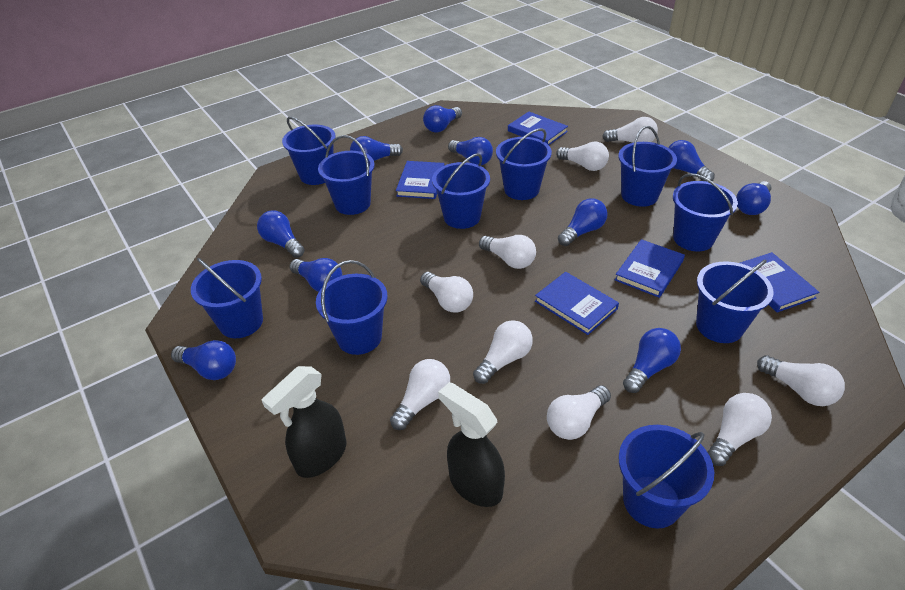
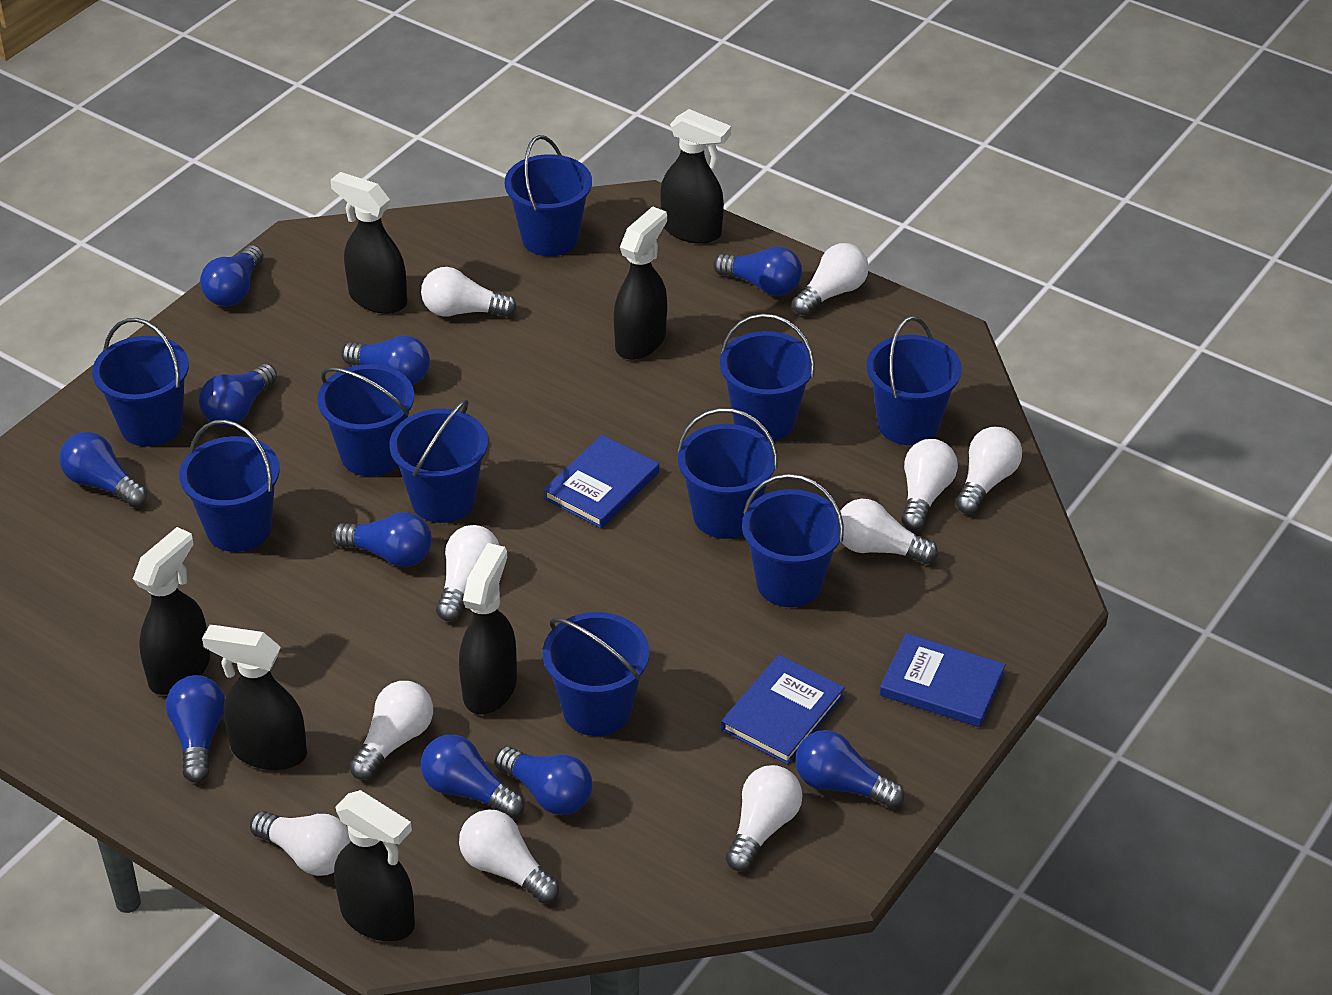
black spray bottle: [262,366,346,478] [438,382,505,507] = 2 -> [133,527,210,695] [202,625,307,770] [330,172,407,314] [334,790,415,941] [459,543,517,714] [614,206,667,360] [660,109,731,244] = 7
blue book: [396,161,444,199] [508,112,568,145] [535,272,619,335] [615,239,685,298] [740,252,819,313] = 5 -> [543,435,659,528] [721,655,845,765] [879,633,1006,727] = 3
white light bulb: [390,359,450,430] [420,272,473,313] [473,320,533,384] [479,235,536,269] [547,385,611,440] [556,141,609,171] [602,117,658,143] [707,393,772,466] [757,355,845,406] = 9 -> [250,811,351,876] [349,681,433,780] [421,267,517,317] [436,525,500,621] [459,809,559,903] [726,765,803,871] [792,243,869,315] [840,499,938,564] [902,439,958,530] [956,427,1022,514] = 10

